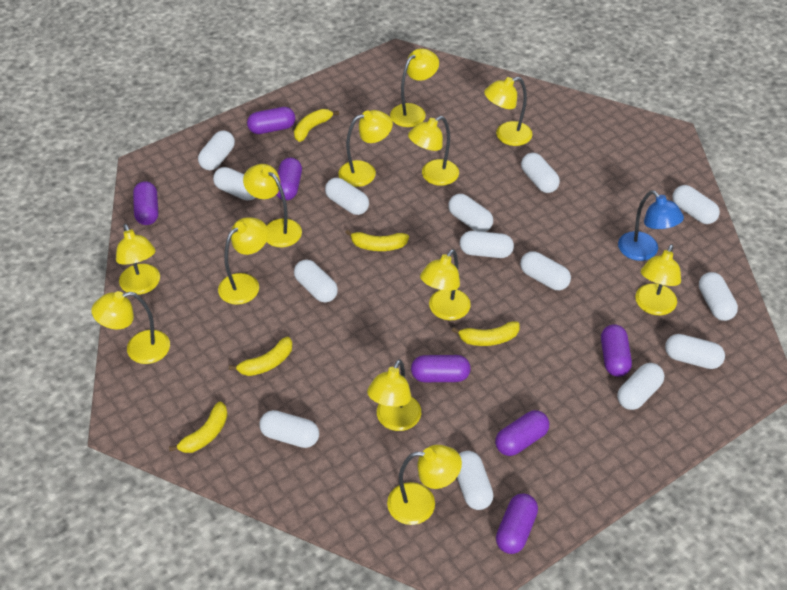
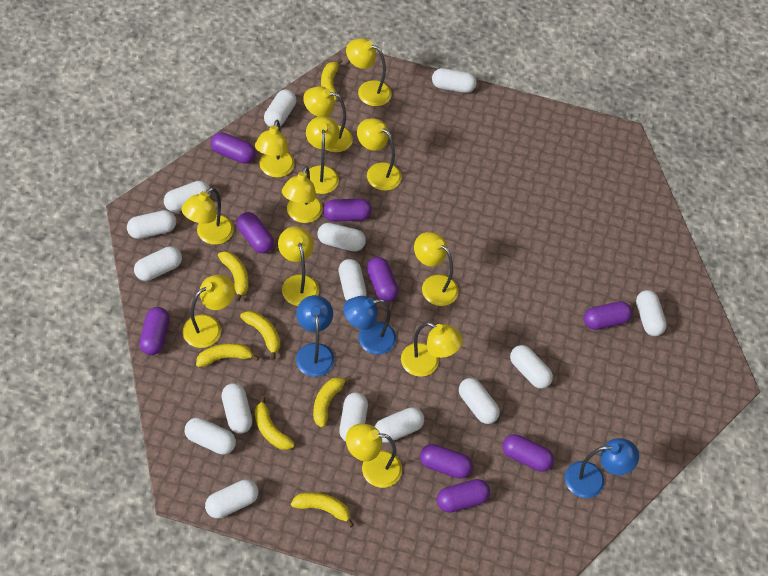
blue lamp: [618,190,684,261] = 1 -> [296,295,335,377] [343,296,396,355] [565,438,639,498] = 3
purple capsule: [133,181,158,225] [247,107,295,134] [276,158,302,200] [411,355,471,382] [495,410,549,456] [496,493,538,554] [601,324,632,377] = 7 -> [139,307,170,355] [211,132,255,164] [237,212,274,253] [323,198,372,222] [367,257,399,302] [420,444,473,479] [437,479,490,513] [502,434,554,472] [584,301,632,330] = 9
white capsule: [198,130,235,170] [213,167,256,201] [259,410,319,448] [294,259,338,303] [325,178,369,215] [448,194,493,232] [457,451,494,510] [460,231,514,258] [520,251,571,290] [521,153,560,193] [617,363,664,410] [665,334,725,369] [672,185,720,224] [699,272,738,321] = 14 -> [127,210,176,239] [134,246,182,281] [164,181,211,212] [185,418,236,455] [205,480,259,518] [222,383,253,434] [264,89,296,127] [317,223,366,251] [339,259,367,301] [339,392,368,442] [375,407,424,443] [432,68,477,93] [459,378,500,424] [510,345,553,388] [636,290,667,336] = 15
yellow banana: [169,402,228,453] [229,337,293,376] [294,109,339,142] [345,230,409,251] [452,321,520,346] = 5 -> [196,343,259,367] [218,251,249,302] [240,311,280,360] [255,396,294,450] [291,492,354,528] [313,376,352,428] [321,59,343,101] = 7

